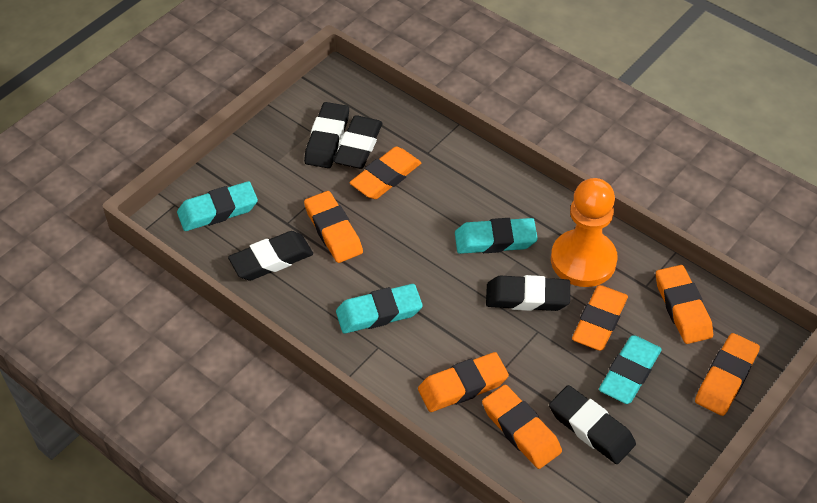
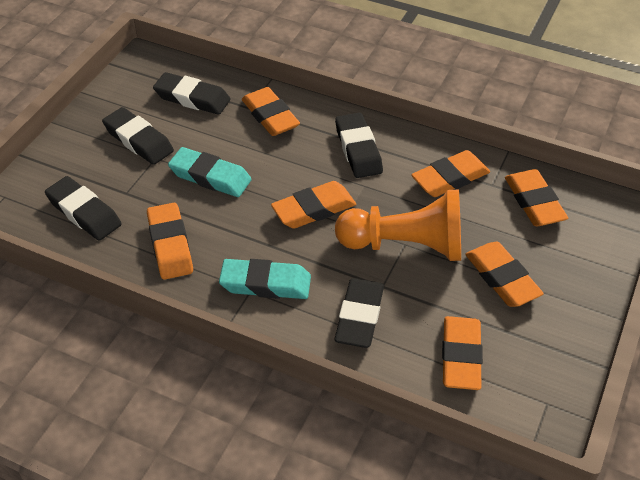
turquoise eraser: [177,181,258,231] [336,284,423,334] [455,218,538,254] [599,335,662,404] = 4 -> [168,147,252,197] [219,259,311,299] = 2

